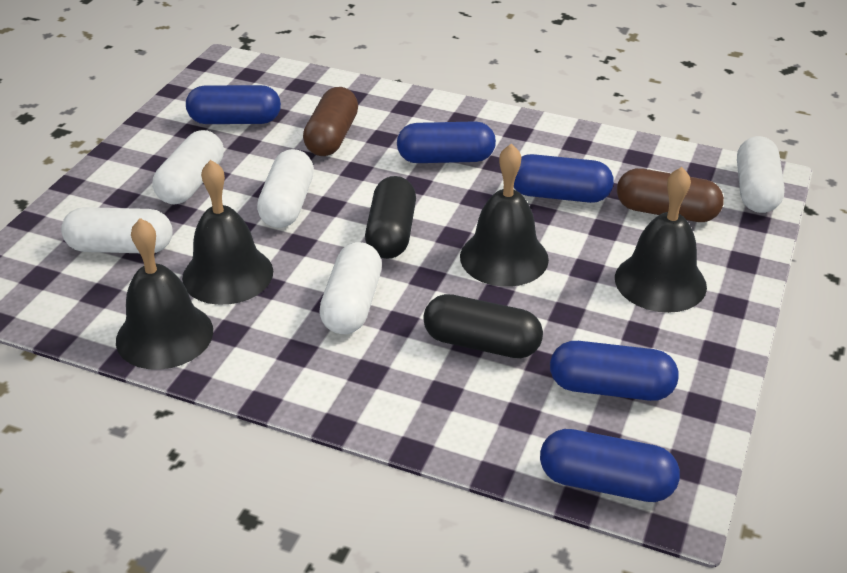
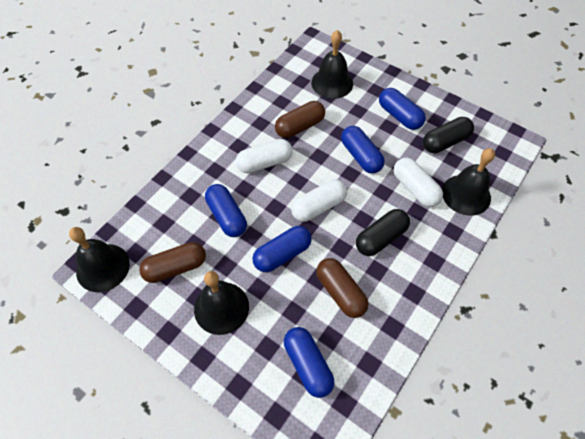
brown capsule: [303,87,358,156] [617,168,724,222] = 2 -> [139,242,206,283] [275,101,325,138] [316,258,369,318] = 3
white capsule: [61,207,173,253] [153,130,224,204] [257,149,314,228] [319,242,382,334] [737,136,785,213] = 5 -> [236,139,293,173] [291,180,347,222] [394,158,443,207] = 3

